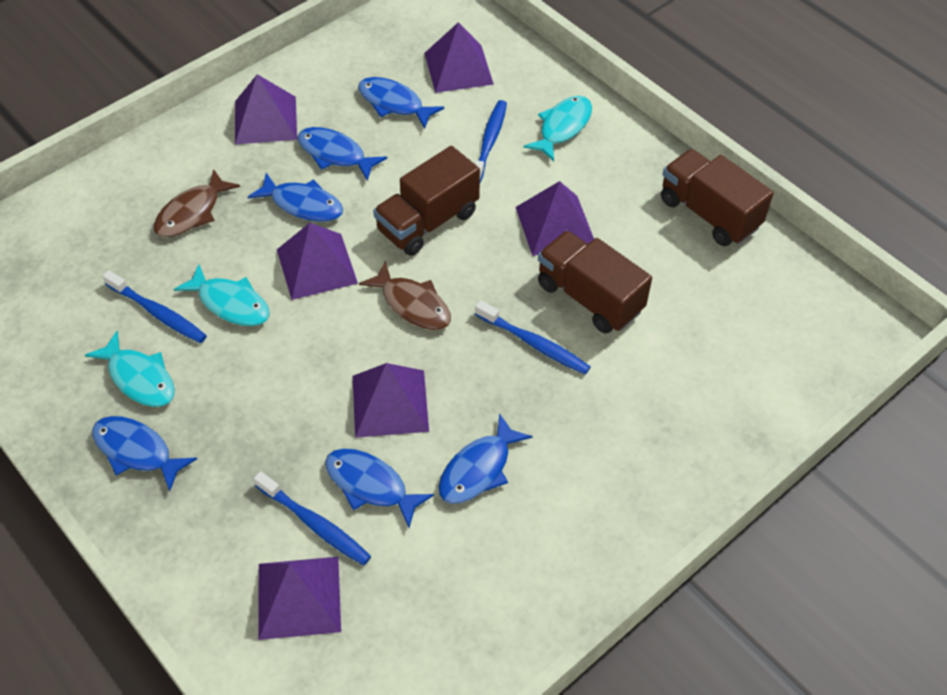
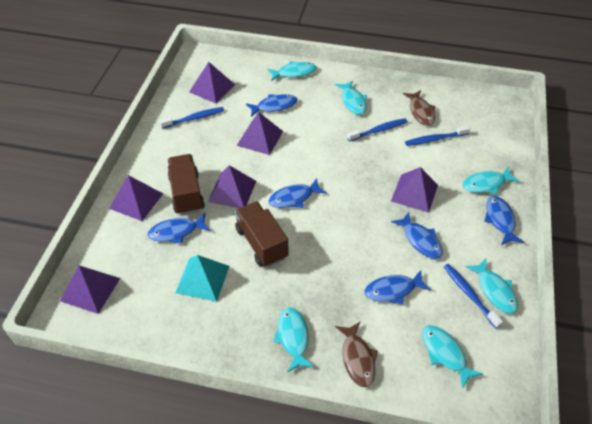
brown truck: [373,146,480,256] [538,230,652,334] [661,149,774,246] = 3 -> [168,154,205,215] [235,201,289,267] = 2
turquoise fish: [85,331,175,407] [174,264,270,326] [523,96,592,161] = 3 -> [267,61,316,81] [273,307,314,372] [335,80,367,115] [422,325,483,389] [463,167,520,194] [466,259,518,314] = 6
turquoise pyramid: none = 0 -> [175,255,230,302] = 1

